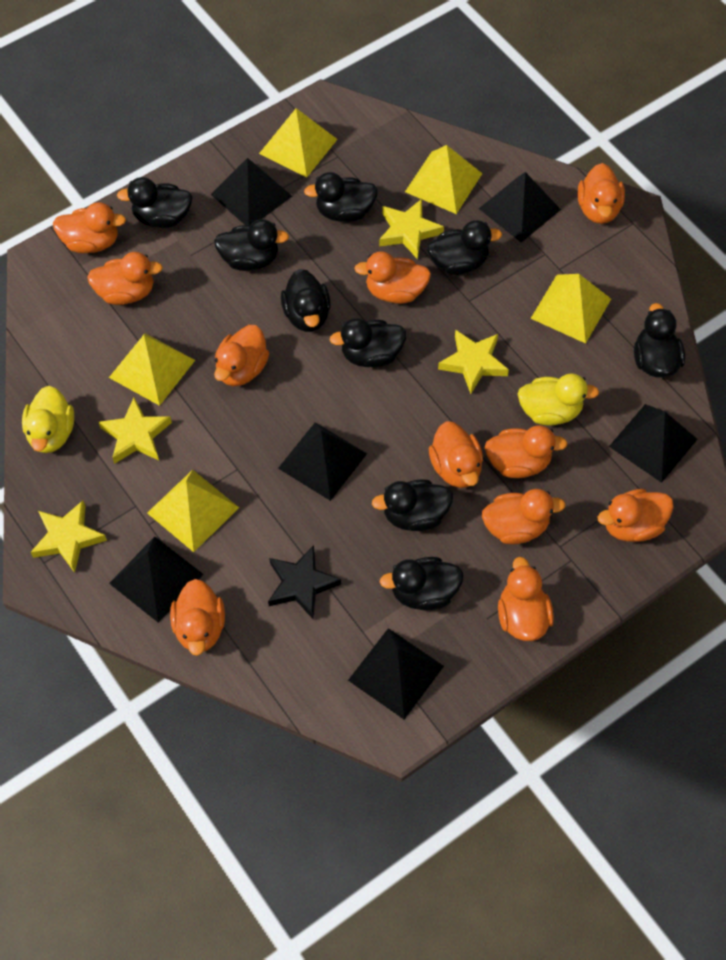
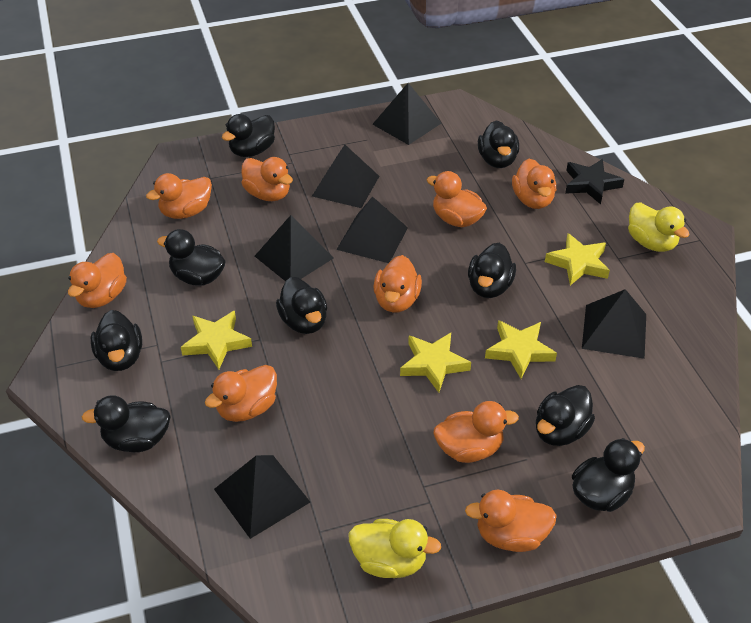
orange duck: [53,202,126,253] [87,252,163,305] [170,579,225,656] [214,325,269,386] [354,251,431,304] [429,421,483,488] [482,489,566,544] [485,425,568,478] [498,557,554,641] [578,163,625,224] [598,489,674,542] = 11 -> [68,253,127,308] [146,173,212,219] [205,365,277,422] [241,157,293,201] [373,255,422,313] [427,171,487,227] [433,401,519,463] [465,490,557,552] [512,159,556,209] = 9
yellow pyramid: [109,333,195,406] [147,470,239,552] [259,108,338,177] [405,145,483,214] [530,274,611,344] = 5 -> none = 0

